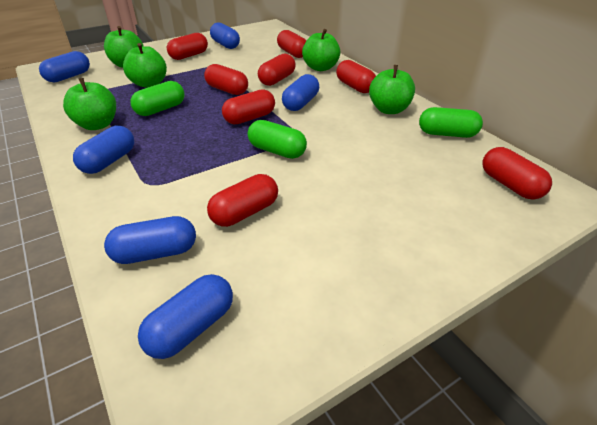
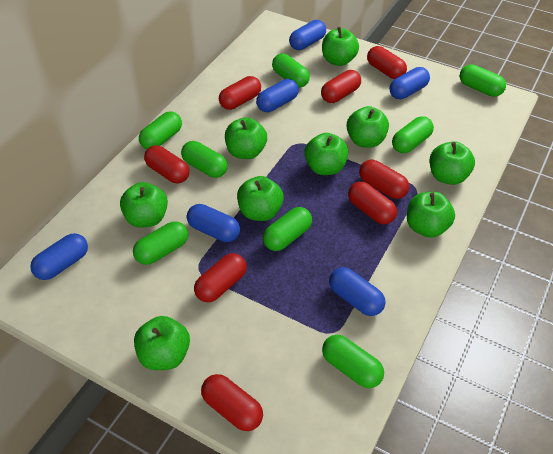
green apple: [63,78,116,130] [104,26,143,68] [123,43,167,88] [302,29,340,71] [369,65,415,114] = 5 -> [120,182,168,228] [134,316,190,370] [225,117,267,159] [237,176,284,221] [304,133,348,175] [322,27,359,66] [346,106,389,148] [407,192,455,238] [430,141,475,185] = 9
green capsule: [130,81,185,116] [248,120,307,159] [419,107,483,138] = 3 -> [133,221,188,265] [139,111,182,149] [181,141,228,178] [263,207,312,251] [272,54,310,88] [322,335,384,388] [392,116,434,153] [460,64,506,97] = 8

